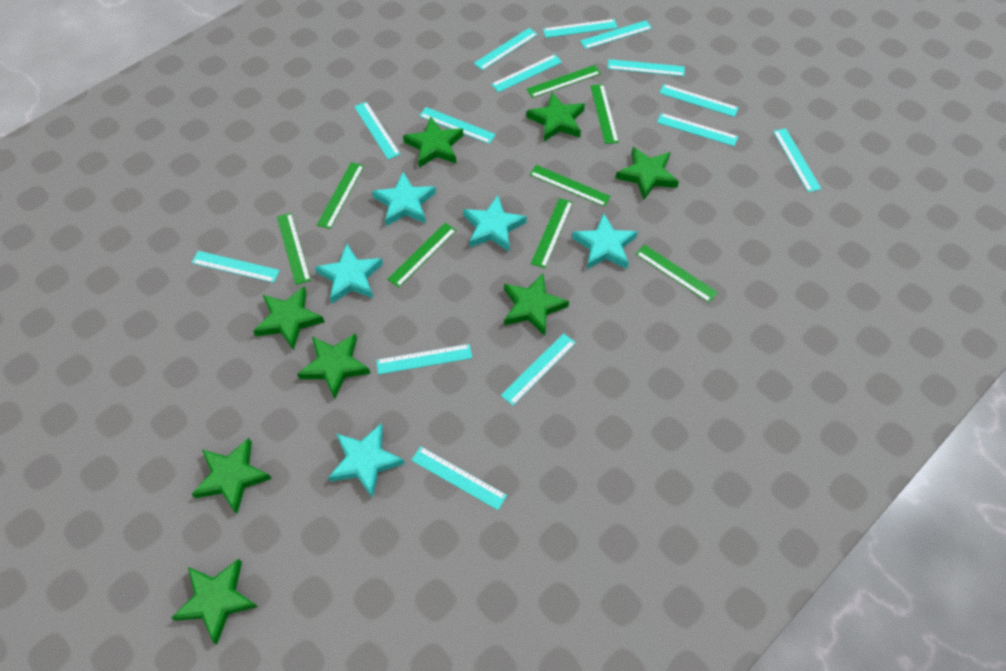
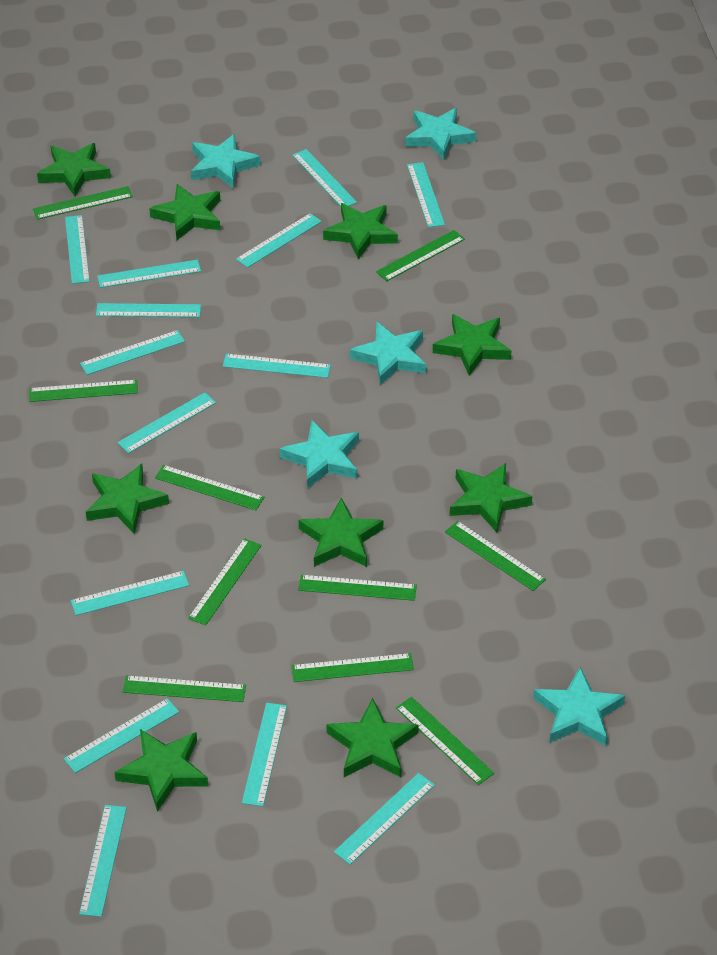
green ruler: [277,213,311,285] [317,162,364,229] [387,223,456,288] [526,65,601,98] [529,165,611,207] [531,198,573,268] [590,84,619,144] [636,244,718,303] = 8 -> [29,380,138,402] [33,186,133,220] [123,675,246,702] [155,465,264,510] [188,538,262,626] [292,653,414,682] [298,575,417,601] [376,230,465,281] [396,697,494,785] [445,521,546,591] = 10
green star: [171,559,258,644] [192,438,272,514] [253,286,324,351] [297,333,371,399] [403,117,463,168] [504,273,569,336] [526,92,585,142] [615,147,679,200] = 8 -> [37,143,111,197] [86,464,169,534] [115,729,208,812] [149,184,220,240] [299,498,383,567] [323,203,398,259] [327,698,419,777] [433,314,511,376] [450,463,532,532] = 9

